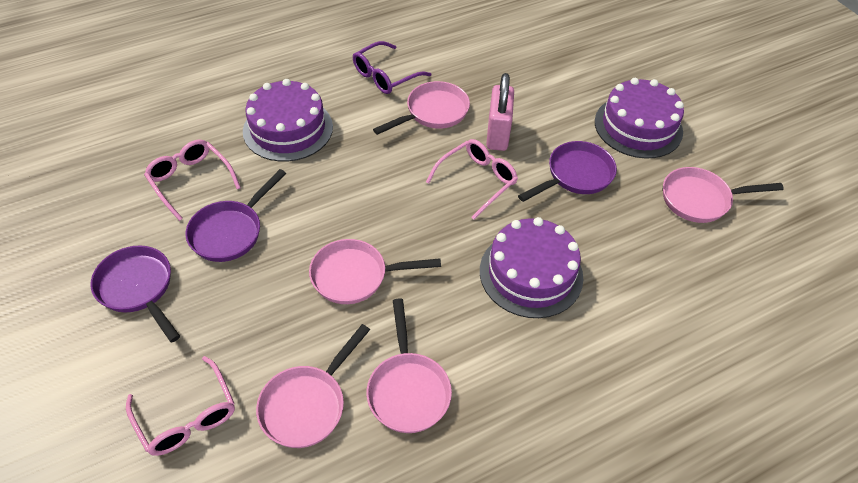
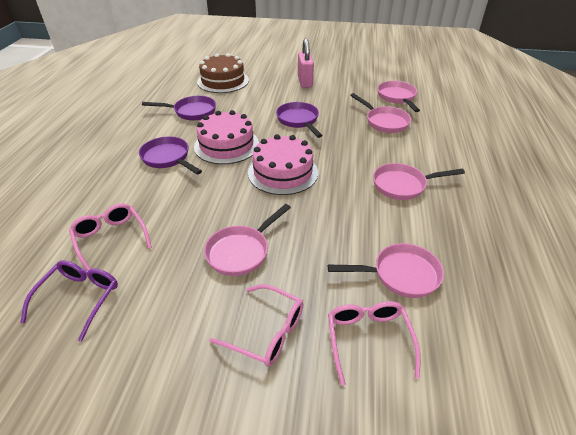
brown cake: none = 0 -> [197,53,249,93] = 1
pink cake: none = 0 -> [194,110,259,164] [248,134,318,195] = 2
purple cake: [243,79,333,162] [480,217,583,318] [595,78,684,159] = 3 -> none = 0

